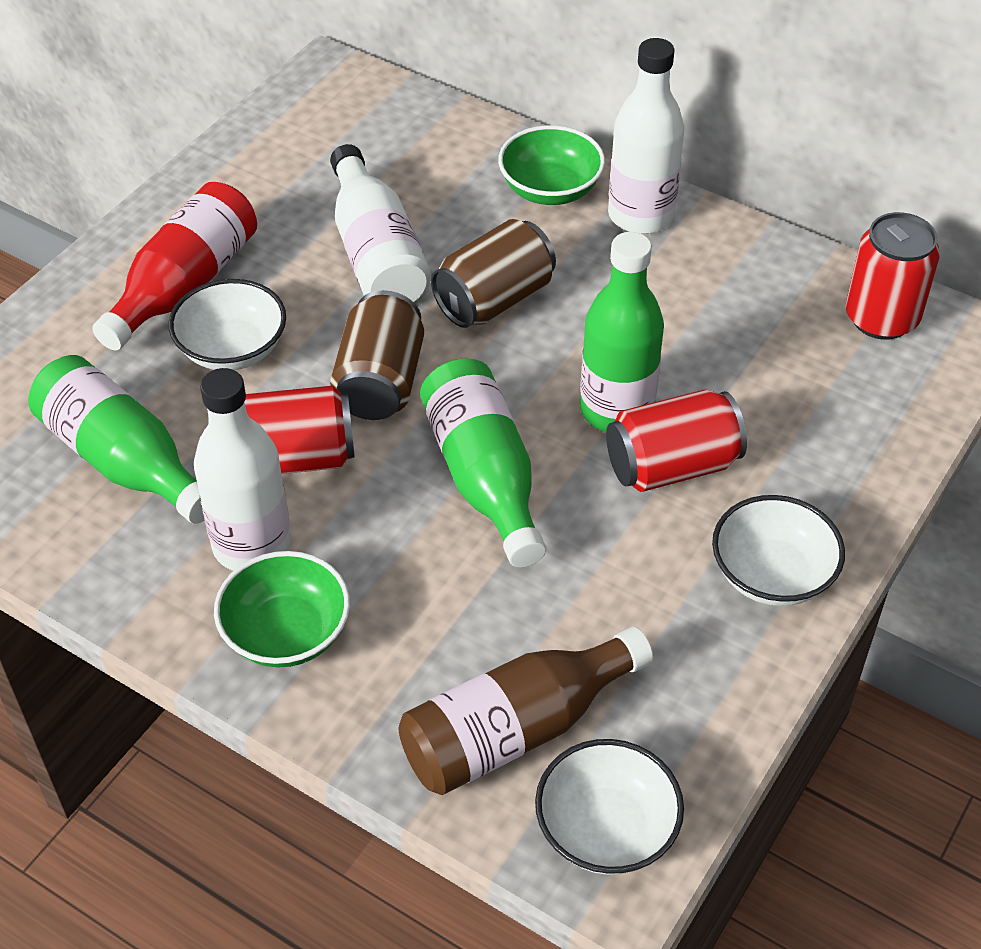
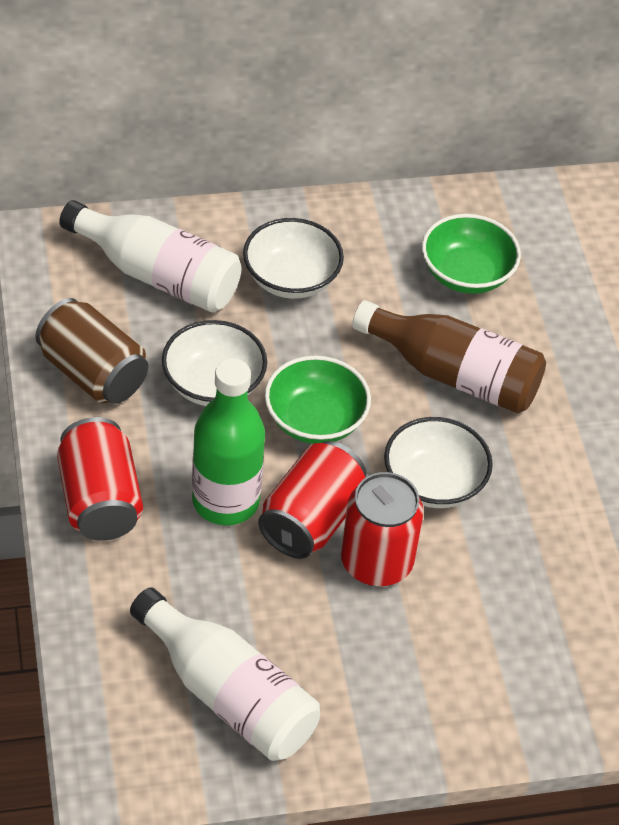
brown can: [330,290,424,420] [431,219,556,328] = 2 -> [35,298,148,404] = 1
green bottle: [28,355,205,524] [420,359,546,567] [580,232,664,432] = 3 -> [192,359,265,526] = 1
red bottle: [92,182,257,350] = 1 -> none = 0
white bottle: [194,368,291,571] [330,144,431,302] [608,38,684,234] = 3 -> [59,200,241,313] [130,588,320,761] = 2

